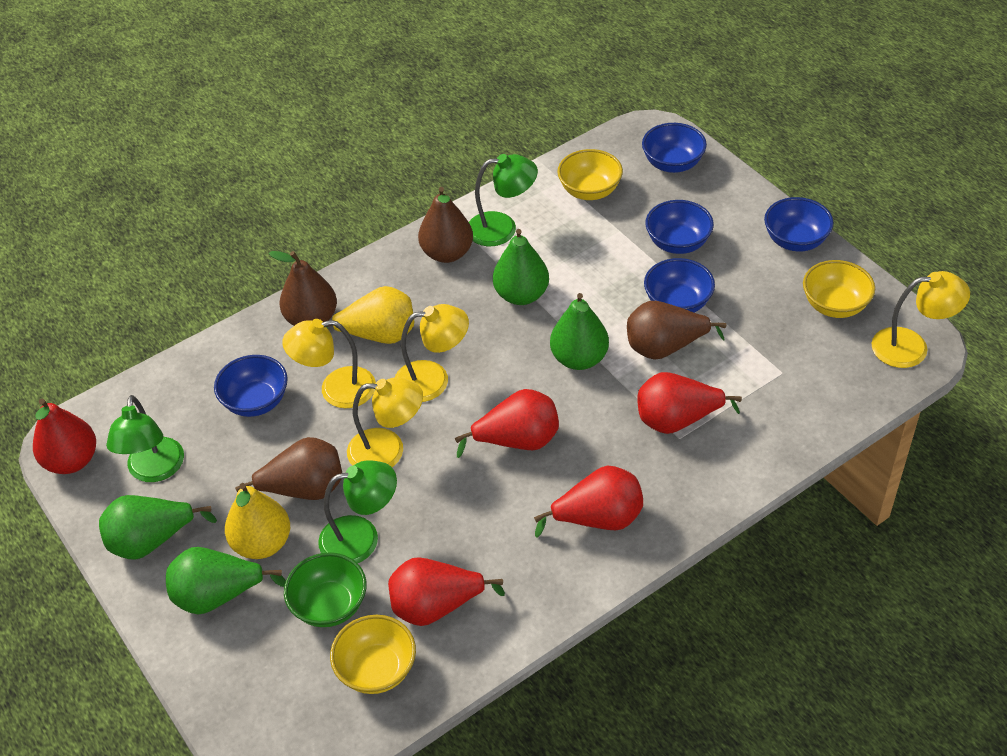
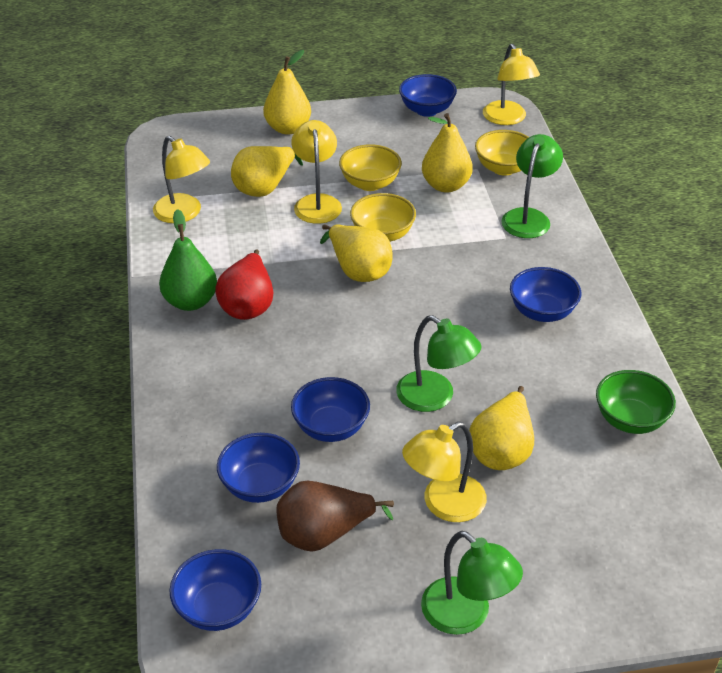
brown pear: [235,437,342,500] [269,251,337,326] [418,187,473,263] [627,301,727,360] = 4 -> [276,481,394,552] = 1
green pear: [99,495,217,560] [166,547,286,614] [493,229,549,305] [550,293,609,370] = 4 -> [159,209,217,311] = 1
red pear: [33,399,96,474] [388,557,505,626] [455,389,559,458] [534,466,643,538] [637,372,742,434] = 5 -> [215,250,273,320] = 1
yellow pear: [225,483,290,559] [326,286,414,344] = 2 -> [231,146,303,197] [263,50,311,134] [320,224,393,282] [422,113,473,193] [469,386,534,470] = 5

